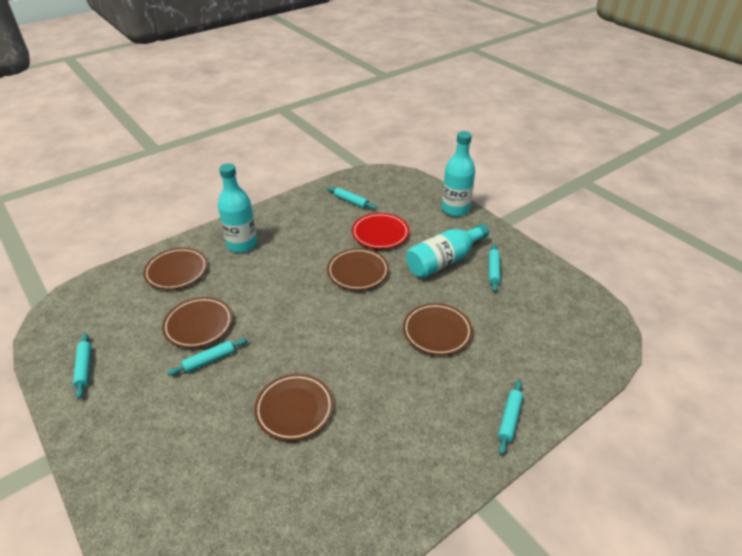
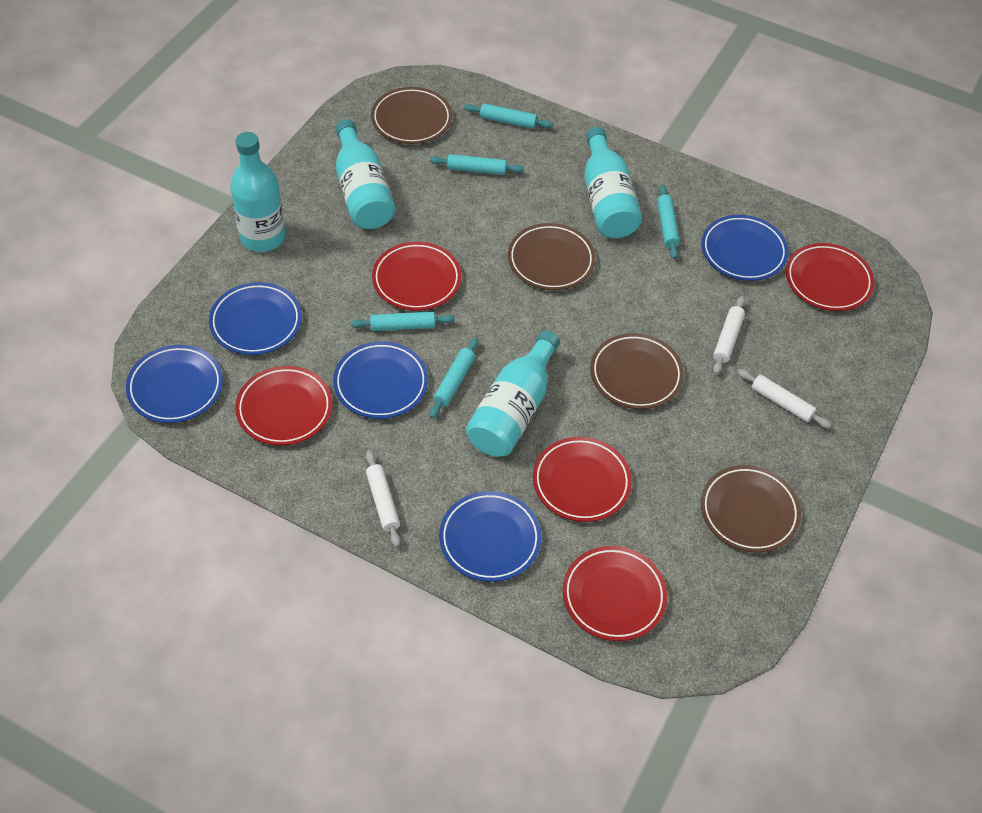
blue plate: none = 0 -> [126,345,223,423] [209,282,302,355] [333,341,428,419] [439,491,541,582] [701,215,788,281] = 5
brown plate: [143,248,207,290] [162,297,233,348] [254,374,333,441] [327,248,389,290] [403,303,473,355] = 5 -> [371,87,452,144] [508,223,596,290] [590,333,684,409] [701,465,801,552] = 4
red plate: [352,213,409,249] = 1 -> [235,366,332,445] [372,242,461,311] [533,437,632,522] [563,546,667,641] [786,243,874,311] = 5
turquoise bottle: [218,163,257,253] [406,224,489,278] [441,131,475,216] = 3 -> [230,132,285,252] [336,119,395,229] [466,330,560,457] [584,127,642,238] = 4
white rolling pin: none = 0 -> [366,450,401,547] [713,296,745,374] [737,369,831,428] = 3

